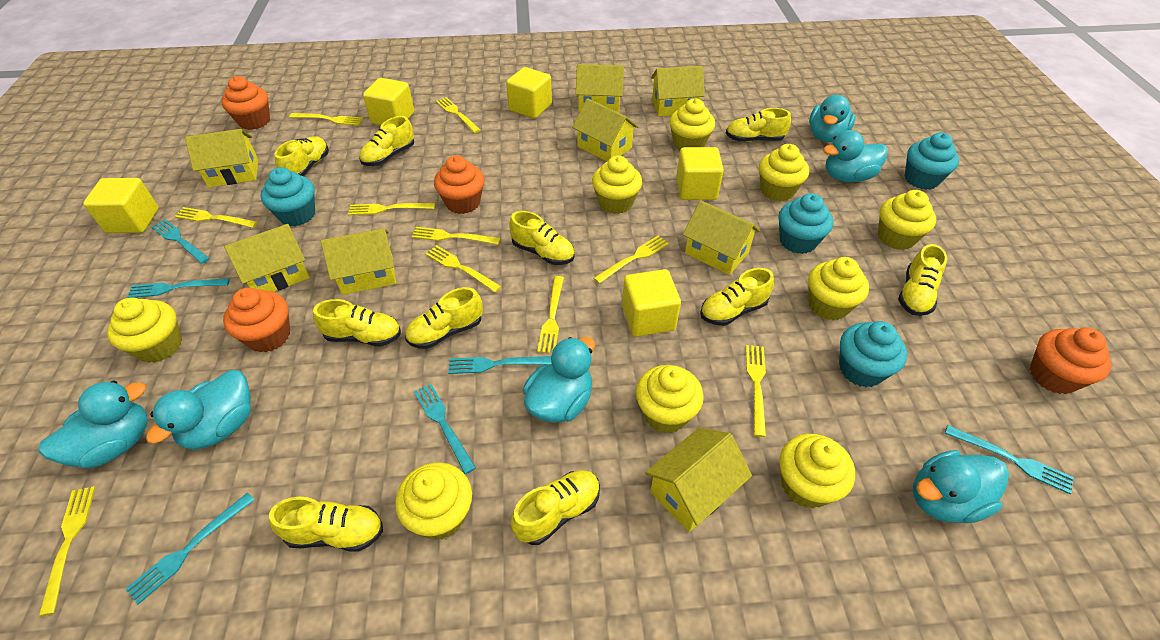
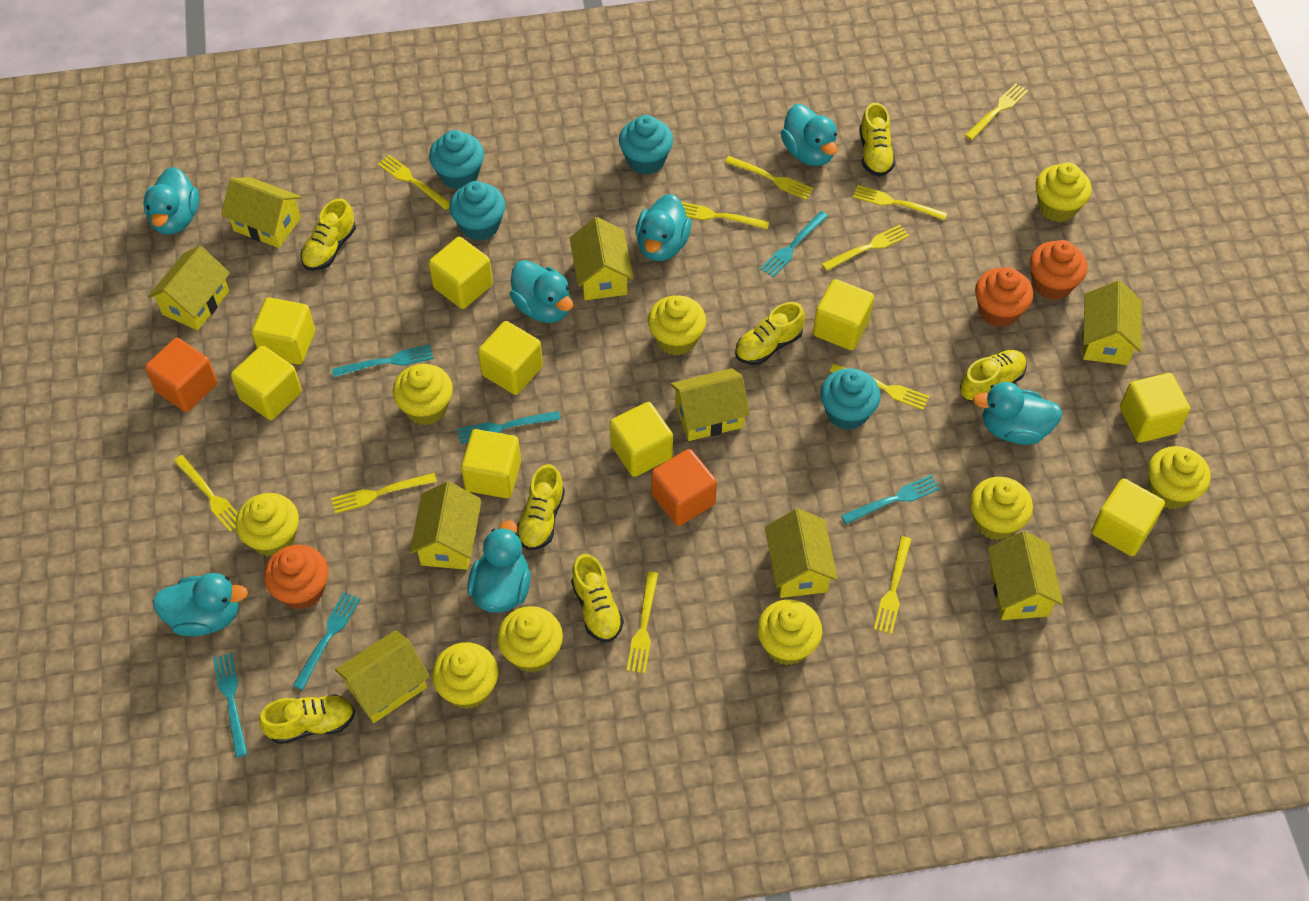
orange cube: none = 0 -> [145,338,217,412] [652,449,717,526] = 2
orange cupcake: [221,76,270,130] [223,288,290,353] [434,155,484,214] [1030,328,1112,394] = 4 -> [264,545,328,610] [975,267,1033,327] [1030,240,1087,300] = 3
turquoise duck: [38,380,148,469] [146,370,251,450] [523,337,595,423] [809,95,856,142] [823,130,888,182] [913,450,1009,523] = 6 -> [143,167,199,235] [153,573,248,636] [467,520,531,613] [510,260,573,323] [636,194,691,261] [781,104,838,166] [973,382,1063,445] = 7
yellow cube: [83,178,159,233] [363,78,414,125] [506,67,552,119] [622,269,681,337] [676,147,724,200] = 5 -> [231,346,302,420] [252,298,315,365] [429,237,493,309] [461,429,521,498] [478,321,543,395] [610,402,673,477] [813,279,874,350] [1091,478,1165,556] [1120,373,1190,443] = 9
yellow fork: [39,486,96,616] [174,207,258,228] [289,113,363,126] [348,203,435,215] [411,227,500,245] [426,245,502,292] [436,97,481,133] [537,276,564,353] [593,236,669,284] [746,345,766,437] = 10 -> [174,455,238,532] [331,473,437,514] [378,155,450,210] [627,572,658,673] [681,202,769,229] [725,156,814,200] [822,225,909,271] [830,363,929,410] [853,185,947,220] [874,536,912,634] [965,83,1028,140] = 11
yellow house: [185,129,258,188] [224,224,310,292] [321,228,396,295] [572,98,638,161] [576,64,624,113] [645,427,752,532] [651,66,705,116] [683,200,760,275] = 8 -> [148,246,230,330] [221,177,302,248] [335,630,430,723] [410,481,482,570] [570,217,633,300] [670,368,750,441] [765,509,838,598] [988,531,1063,620] [1082,280,1142,365] = 9
yellow shoe: [269,497,383,552] [275,136,329,176] [313,299,401,347] [359,116,414,166] [405,287,483,349] [509,211,575,265] [511,470,600,545] [700,268,774,326] [726,108,791,142] [898,244,947,316] = 10 -> [259,694,355,744] [300,198,356,271] [517,464,565,550] [571,554,624,642] [735,302,805,365] [859,103,895,177] [960,350,1027,402] = 7

